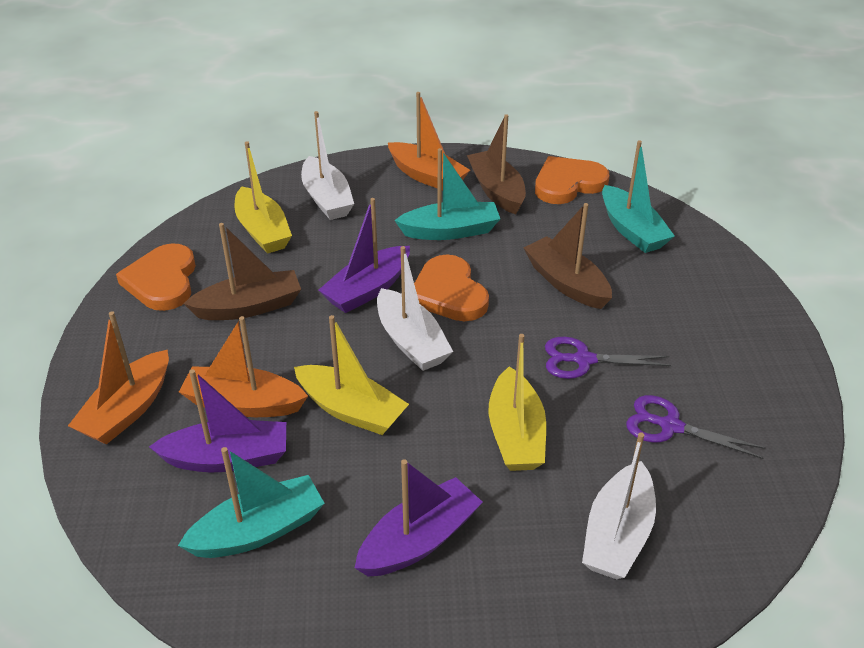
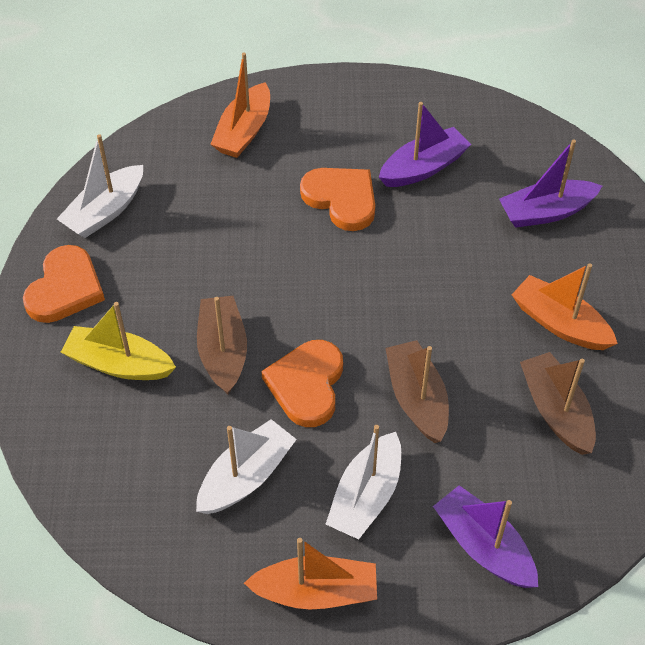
purple scissors: [545,337,672,379] [626,395,766,459] = 2 -> none = 0
turquoise boat: [178,447,325,558] [394,148,500,240] [602,140,675,253] = 3 -> none = 0
yellow boat: [234,141,292,254] [294,315,409,435] [488,334,546,471] = 3 -> [61,302,176,380] = 1

